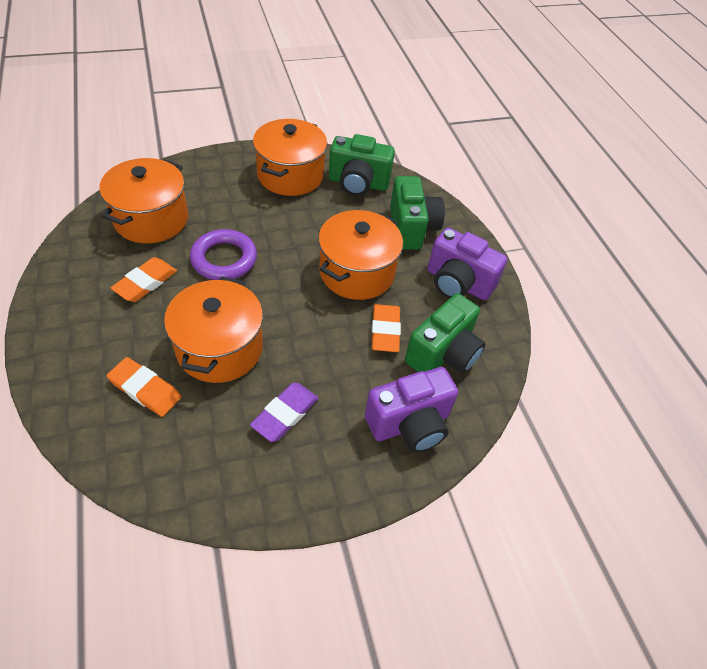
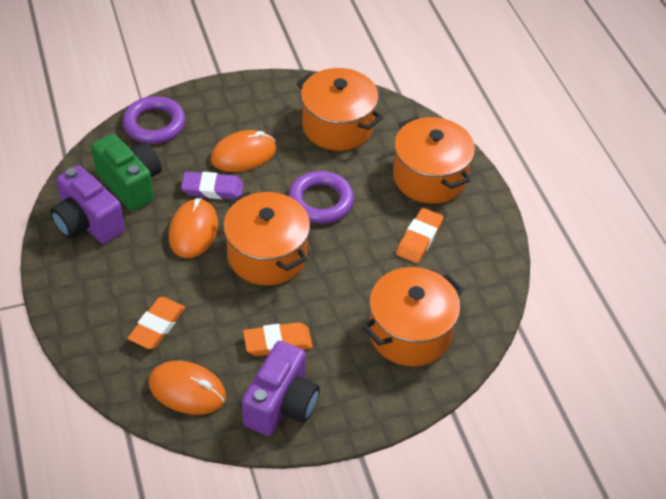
green camera: [329,134,395,196] [390,176,445,250] [405,293,485,374] = 3 -> [91,133,162,211] = 1
orange mouse: none = 0 -> [149,361,226,415] [169,198,218,258] [211,130,276,172] = 3
purple ring: [190,229,257,280] = 1 -> [123,96,185,144] [288,171,354,224] = 2

